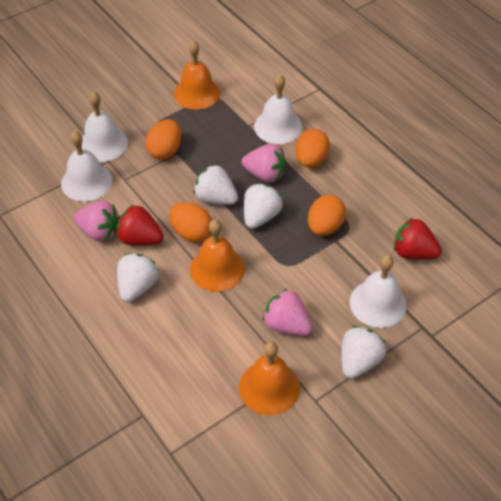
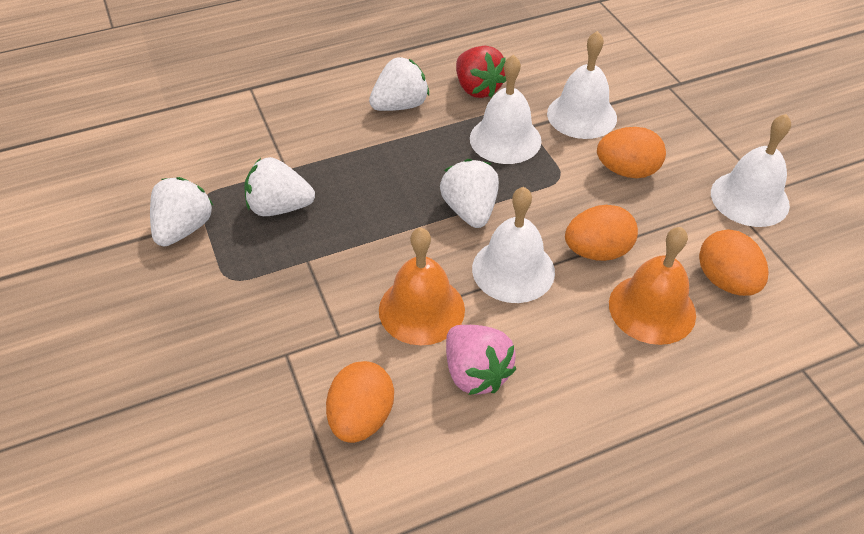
orange bell: [174,41,220,110] [190,219,245,292] [239,342,300,415] = 3 -> [379,227,465,345] [609,227,696,345] = 2
pink strawberry: [74,201,120,242] [242,144,286,183] [263,289,313,336] = 3 -> [446,325,516,395] = 1
red strawberry: [116,205,164,246] [394,218,442,260] = 2 -> [456,46,506,98] = 1

